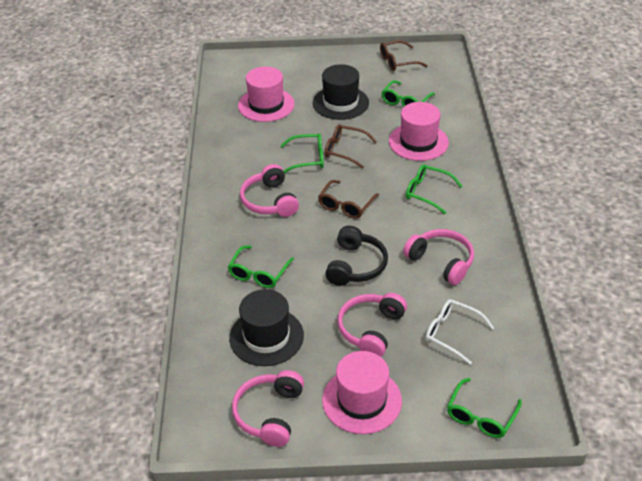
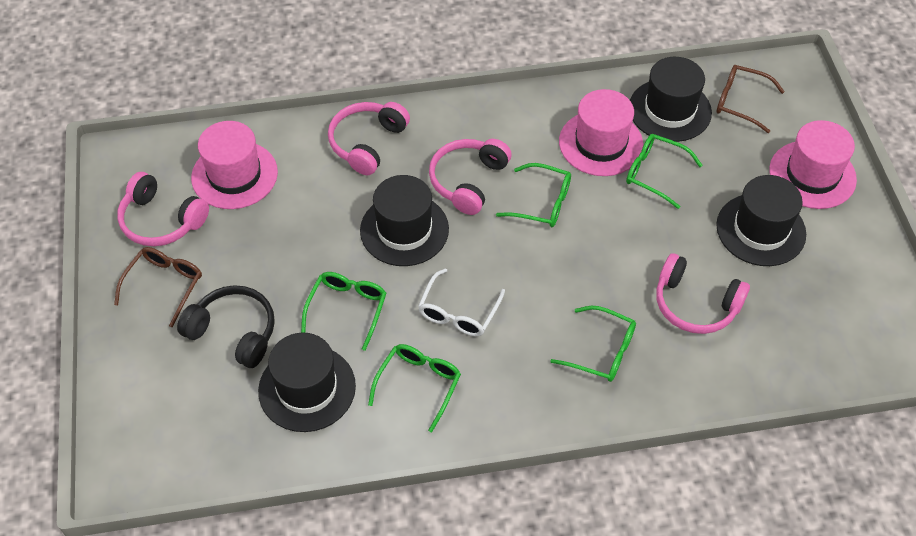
black hat: [229,289,304,366] [313,64,369,120] = 2 -> [258,333,356,432] [360,175,449,266] [630,57,712,142] [716,175,806,266] = 4
brown glasses: [318,180,379,219] [325,124,377,169] [380,40,428,71] = 3 -> [114,247,202,327] [716,65,785,133] = 2

